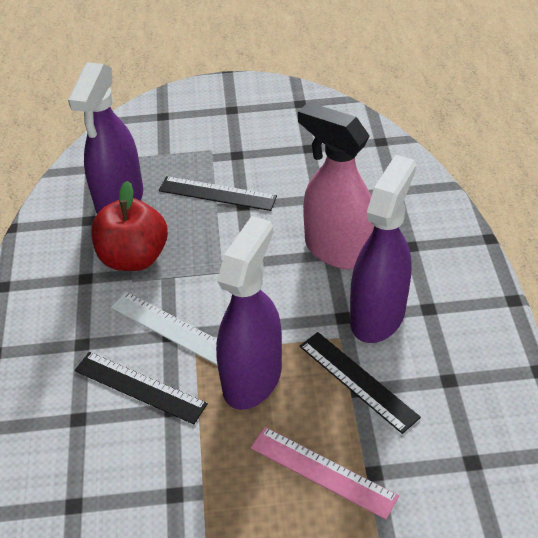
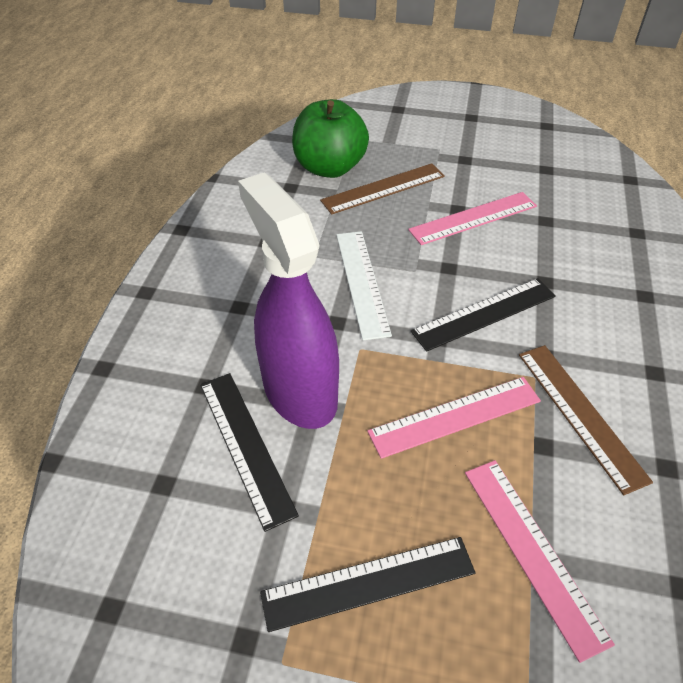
brown ruler: none = 0 -> [320,163,445,214] [519,345,653,495] = 2
green apple: none = 0 -> [292,99,369,178] = 1
pink ruler: [250,427,399,520] = 1 -> [367,377,541,459] [408,192,537,245] [465,460,615,663] = 3
pink spray bottle: [298,102,374,270] = 1 -> none = 0
purple spray bottle: [68,62,143,214] [216,216,282,410] [350,155,416,343] = 3 -> [238,172,339,429] = 1
red apple: [91,181,168,271] = 1 -> none = 0

